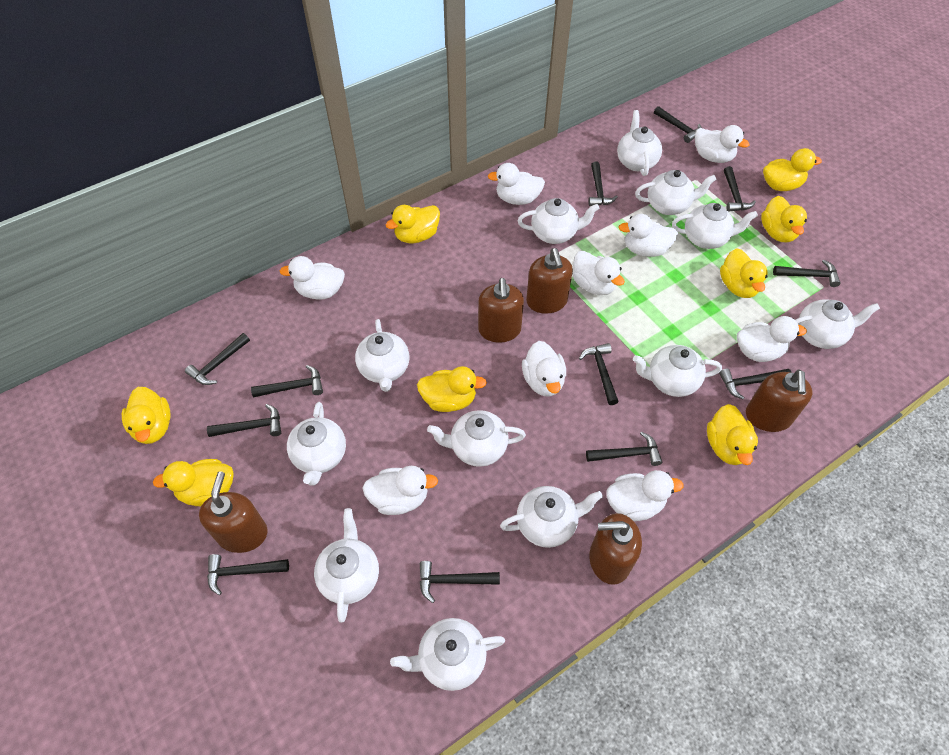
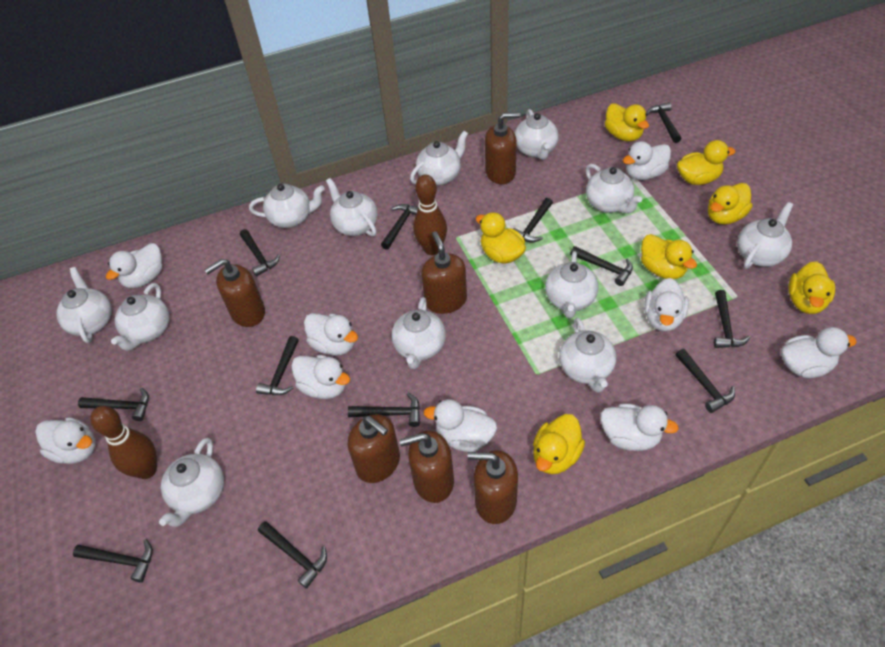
brown bowling pin: none = 0 -> [90,406,157,479] [413,174,447,255] = 2
brown soap dispenser: [199,471,267,553] [478,278,524,343] [526,248,573,314] [590,513,642,585] [746,369,813,432] = 5 -> [204,259,265,327] [348,414,400,483] [400,431,454,503] [421,231,467,314] [468,450,518,524] [485,112,520,184] = 6
yellow duck: [122,387,171,444] [153,459,234,506] [386,205,440,243] [417,366,487,412] [707,404,758,465] [720,248,768,298] [761,196,807,242] [763,148,822,191] = 8 -> [476,212,526,264] [533,414,585,474] [605,103,649,141] [641,234,697,279] [677,140,735,185] [708,183,752,225] [788,261,835,314] = 7

